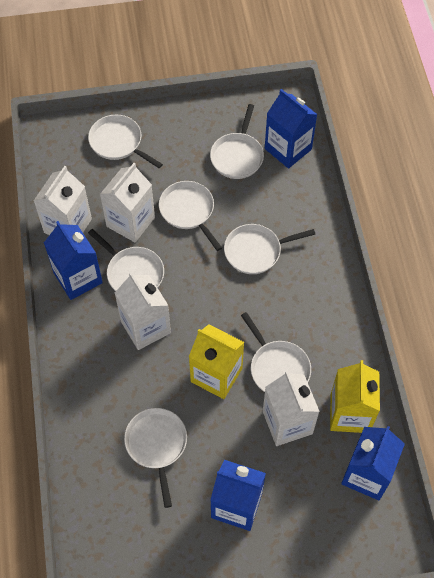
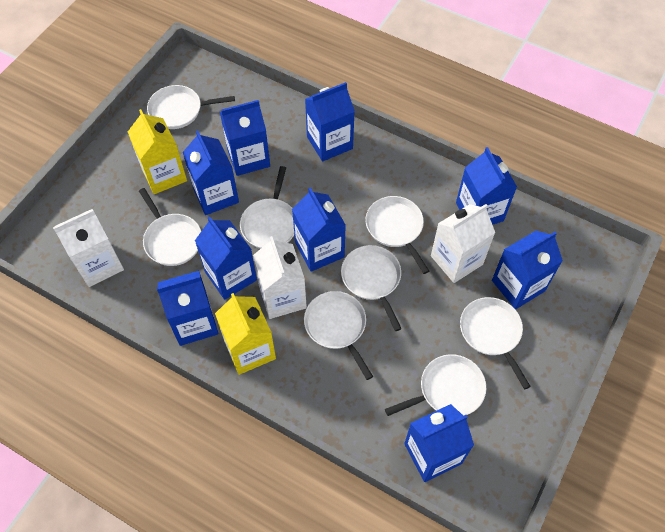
blue carton: [44,221,103,300] [210,460,266,531] [265,89,318,168] [341,426,405,500] = 4 -> [157,271,218,346] [183,131,239,215] [195,216,257,300] [220,100,270,176] [292,187,346,272] [305,82,355,161] [404,404,474,482] [456,147,517,225] [492,230,563,309] = 9
white carton: [34,166,92,235] [100,163,155,242] [115,272,171,350] [263,370,320,446] = 4 -> [53,209,124,287] [253,236,307,319] [431,204,495,283] = 3
white pan: [88,115,163,168] [88,229,164,291] [124,408,187,508] [159,181,222,251] [210,104,264,179] [224,224,315,274] [241,312,311,392] = 7 -> [139,188,201,266] [147,85,235,129] [240,166,294,249] [304,291,373,380] [341,245,402,331] [365,196,429,274] [385,354,486,416] [460,297,531,390] = 8

